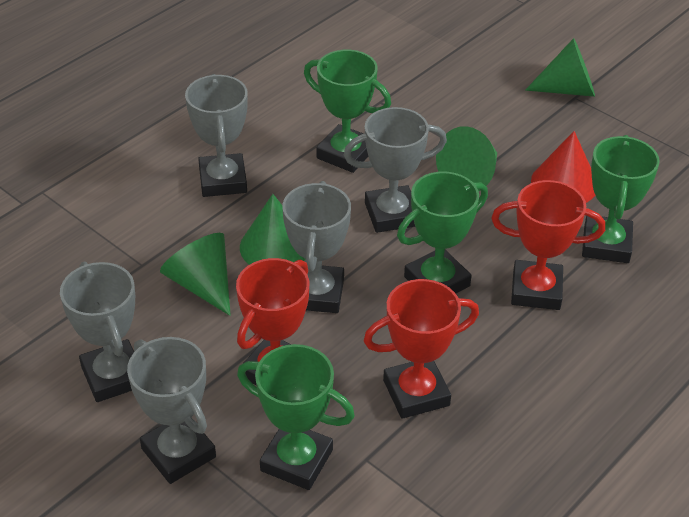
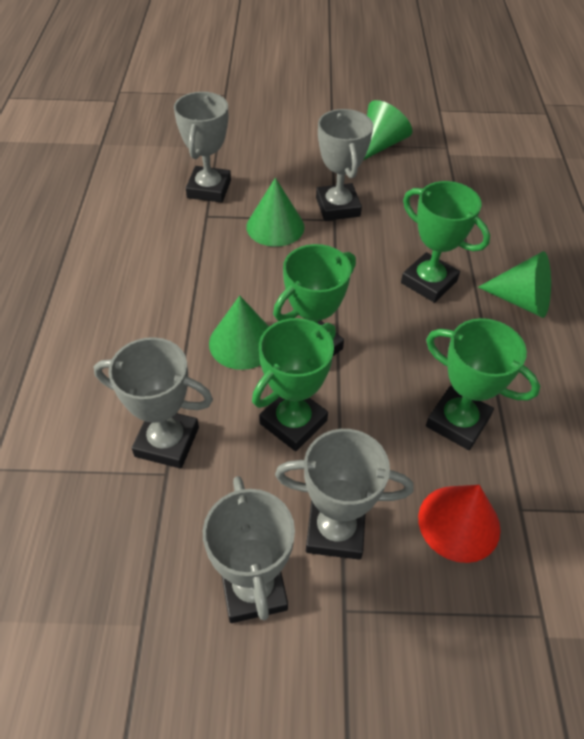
red trophy: [236,258,309,385] [364,279,479,419] [491,180,605,310] = 3 -> none = 0

